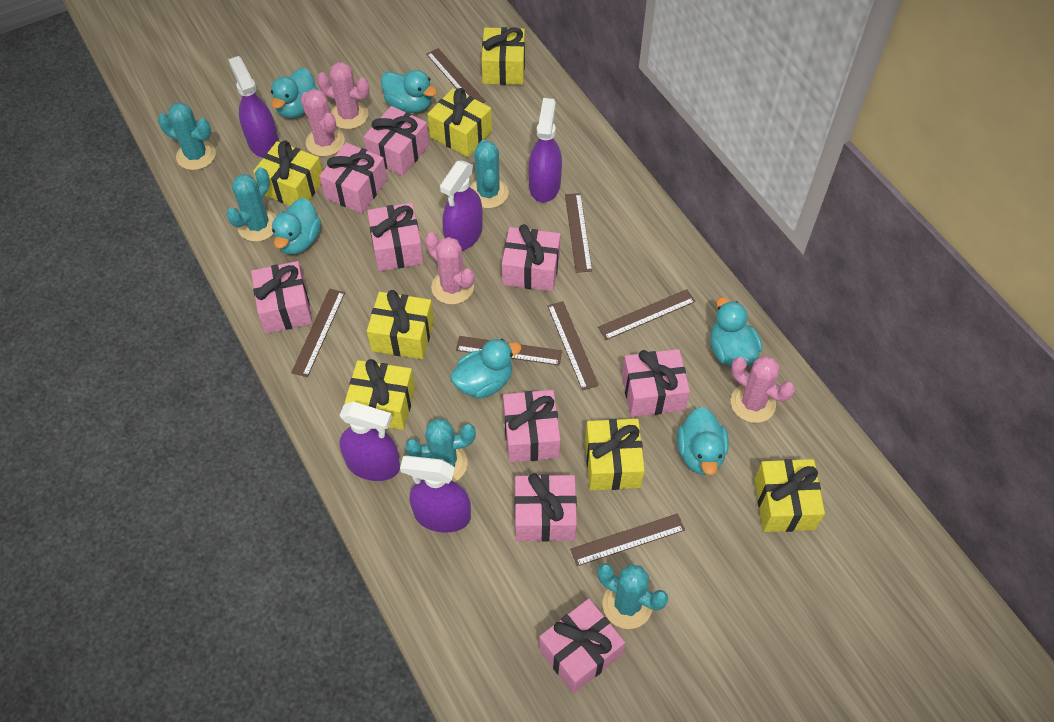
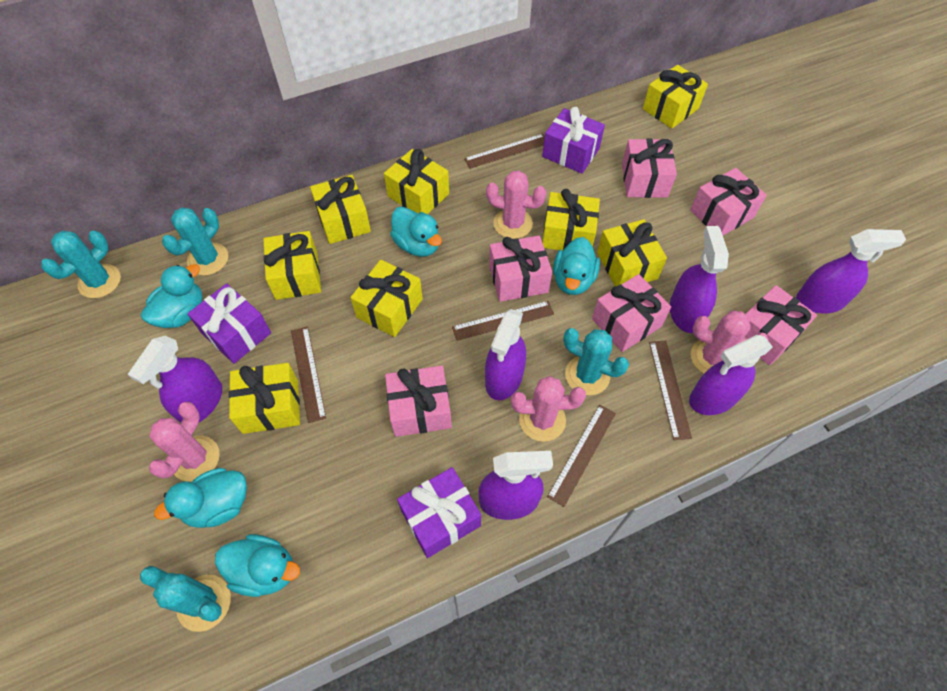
brown ruler: [291,289,345,377] [426,48,486,103] [456,336,562,365] [548,301,599,391] [565,193,592,273] [570,513,685,566] [598,289,696,340] = 7 -> [291,327,326,423] [452,301,554,341] [464,134,545,169] [547,405,616,507] [649,341,692,440] = 5
pink gift: [251,261,313,334] [320,142,387,214] [364,106,429,176] [367,203,424,271] [502,224,561,291] [503,390,560,463] [514,473,577,542] [539,599,625,693] [622,349,690,417] = 9 -> [385,366,452,437] [489,235,552,302] [592,274,671,352] [622,138,677,198] [690,168,767,235] [745,285,817,366] = 6
purple gift: none = 0 -> [187,283,271,364] [397,467,481,558] [542,107,605,174] = 3
purple spray bottle: [228,56,279,158] [339,402,400,481] [400,456,471,533] [440,161,483,251] [529,98,562,202] = 5 -> [128,336,222,423] [478,451,553,520] [485,309,526,400] [670,226,729,333] [689,335,773,415] [796,229,906,313] = 6
turquoise cactus: [158,103,216,170] [226,167,276,242] [405,418,476,482] [470,139,508,208] [598,563,668,629] = 5 -> [41,231,121,298] [140,566,231,632] [162,207,228,276] [563,328,629,395] = 4
turquoise duck: [271,68,318,118] [272,198,321,255] [381,70,437,113] [450,339,522,399] [677,407,729,475] [710,297,762,366] = 6 -> [141,264,203,328] [154,468,247,528] [215,534,300,597] [390,207,442,257] [553,237,600,295] = 5
yellow gift: [253,140,322,206] [345,359,415,430] [367,290,434,359] [427,88,492,157] [481,27,525,85] [585,419,645,490] [754,459,825,532] = 7 -> [229,363,300,434] [263,231,321,300] [310,175,371,244] [350,260,423,337] [384,149,449,214] [542,189,600,251] [597,219,667,286] [643,65,708,129] = 8

